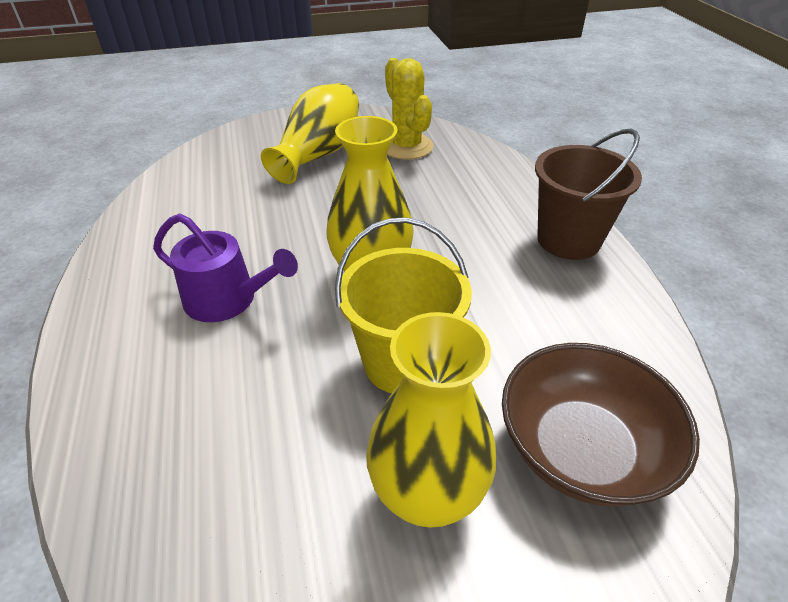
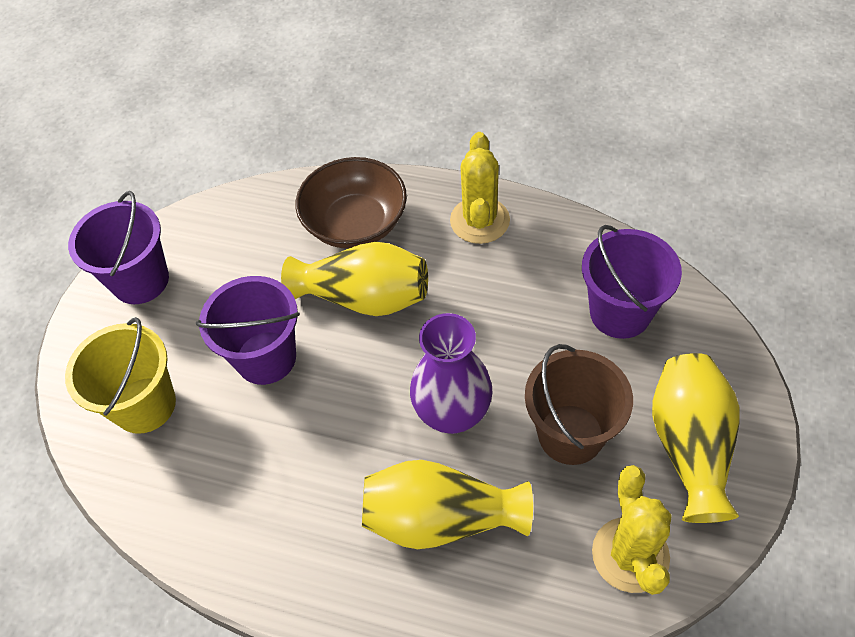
purple bucket: none = 0 -> [68,191,169,304] [196,276,300,385] [582,225,682,339] = 3
purple vase: none = 0 -> [410,313,492,434] = 1
purple watering can: [153,214,298,322] = 1 -> none = 0
yellow cactus: [385,58,433,160] = 1 -> [450,132,510,244] [592,465,671,595] = 2

